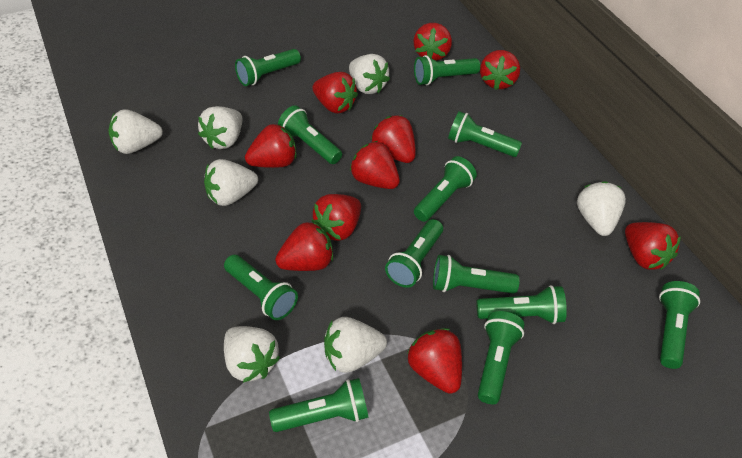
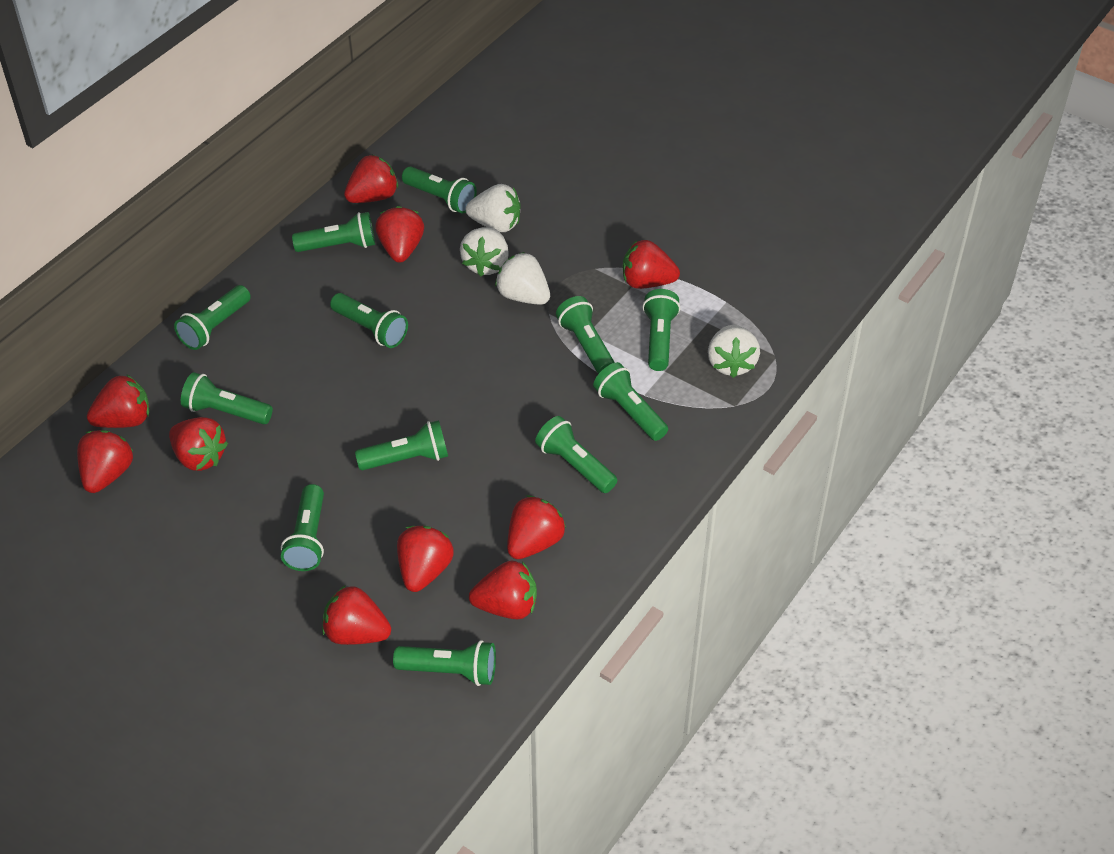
white strawberry: [108,109,163,154] [198,106,242,149] [204,159,258,206] [224,326,280,383] [324,317,387,373] [349,54,390,94] [577,181,626,236] = 7 -> [460,227,509,276] [466,184,521,232] [495,252,550,305] [708,325,760,378] = 4

